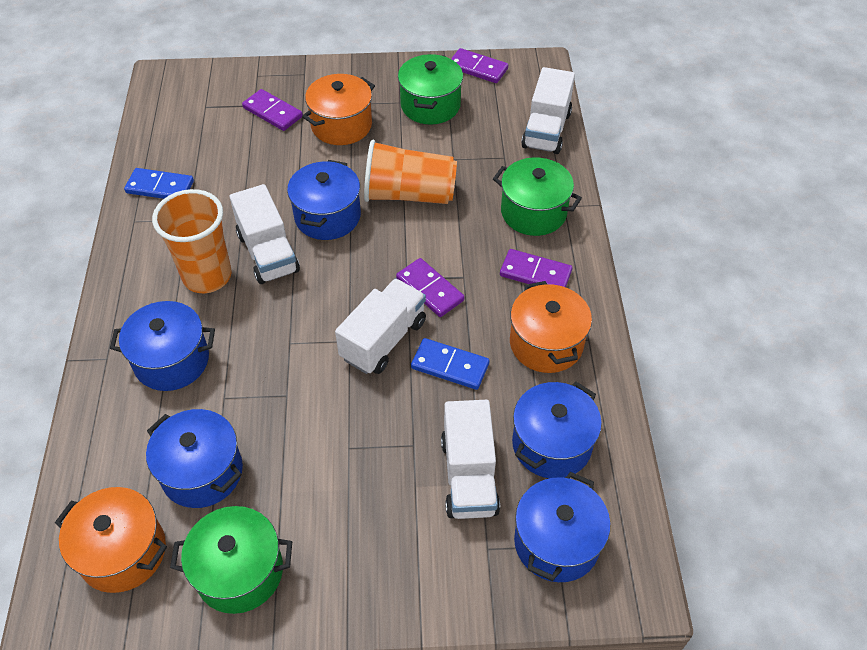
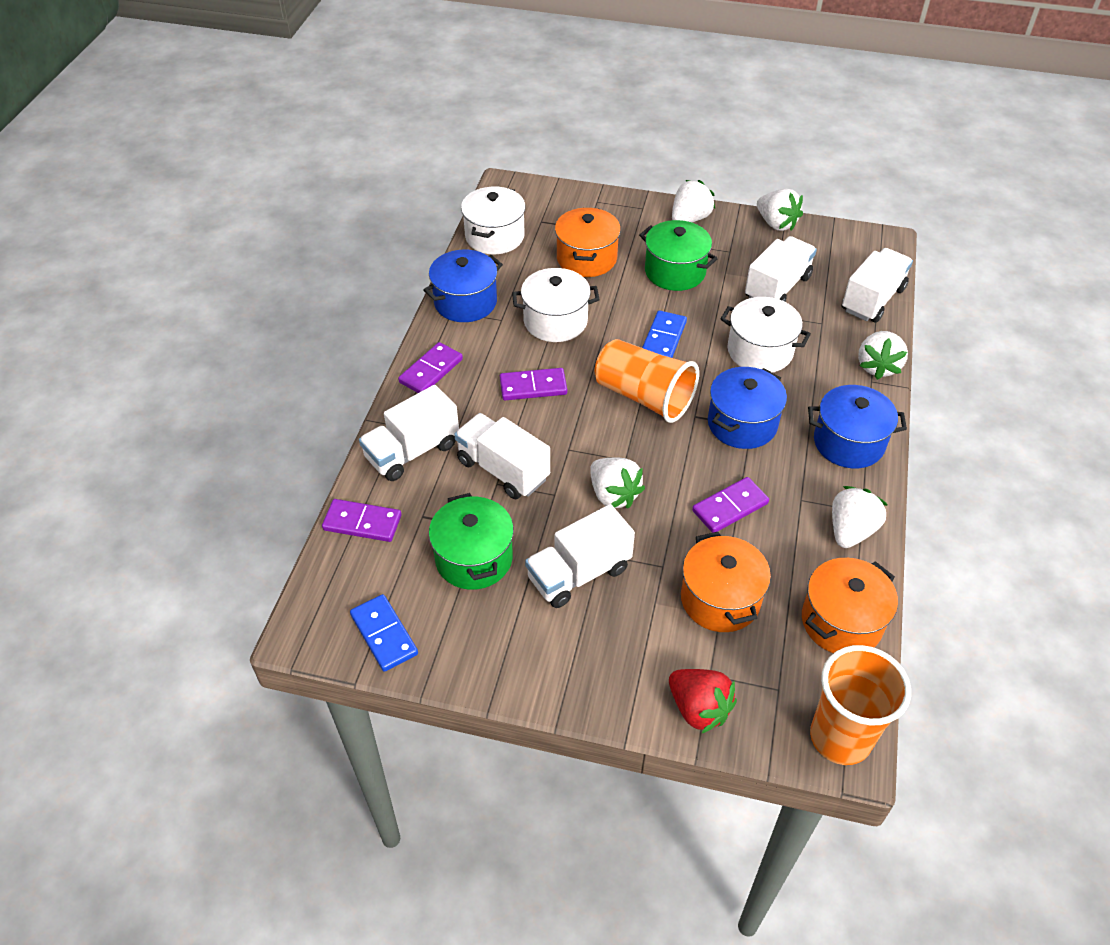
blue pot: [110,301,215,391] [146,409,243,508] [287,160,361,240] [512,382,602,478] [514,472,610,582] = 5 -> [423,250,503,322] [708,367,787,449] [808,385,907,468] = 3
green pot: [170,506,292,614] [398,54,463,125] [493,157,582,236] = 3 -> [429,493,514,590] [639,220,718,291] = 2
red strawberry: none = 0 -> [669,669,737,734] = 1
white pot: none = 0 -> [461,187,526,254] [512,268,600,342] [720,297,811,373] = 3
white strawberry: none = 0 -> [590,458,645,509] [672,180,715,222] [757,189,803,231] [832,486,888,548] [858,331,908,380] = 5
white truck: [230,184,300,284] [335,278,426,374] [441,400,500,519] [521,67,575,154] = 4 -> [359,385,459,481] [454,413,550,499] [525,504,635,608] [745,236,817,302] [842,248,913,323] = 5

